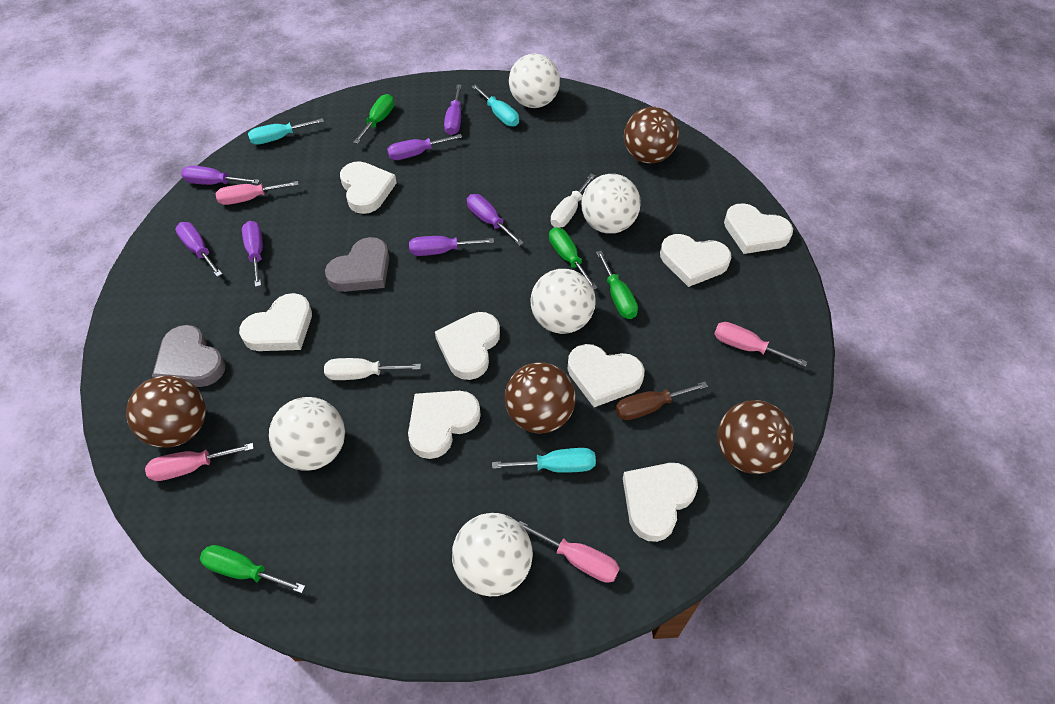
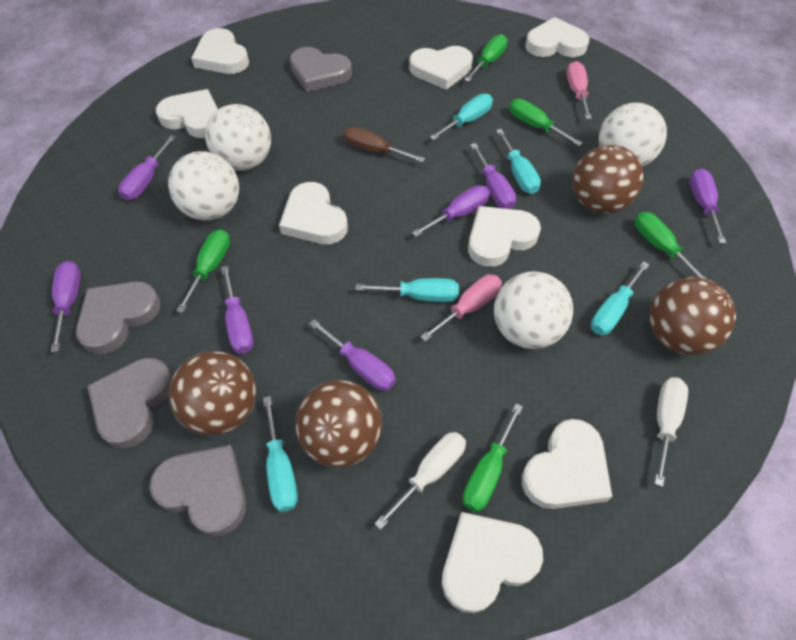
green screwdriver: [200,545,305,593] [353,94,394,144] [549,227,598,289] [596,251,638,319] = 4 -> [176,229,230,313] [463,404,523,512] [464,34,508,82] [509,99,583,146] [635,212,708,280] = 5
grey heart: [152,325,225,387] [325,237,389,292] = 2 -> [76,282,161,354] [87,358,173,449] [149,445,246,536] [290,47,352,92] = 4
pink screwdriver: [145,443,254,481] [215,181,299,205] [519,521,620,583] [714,322,807,367] = 4 -> [420,274,502,341] [567,61,592,119] = 2
turquoise screwdriver: [248,118,324,145] [471,85,519,127] [492,448,596,473] = 3 -> [263,396,298,512] [355,278,459,302] [430,94,493,140] [496,129,541,194] [591,261,650,335] = 5
white ball: [269,397,345,471] [452,513,533,596] [509,54,560,108] [530,269,596,334] [581,174,641,234] = 5 -> [168,151,239,221] [205,104,271,171] [494,271,573,349] [599,103,667,167] = 4

